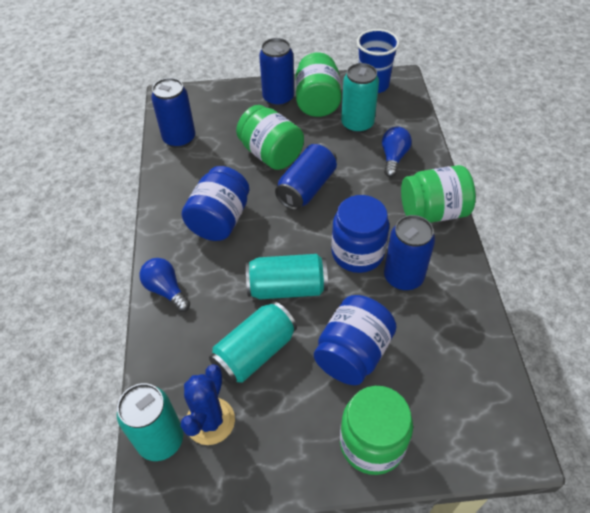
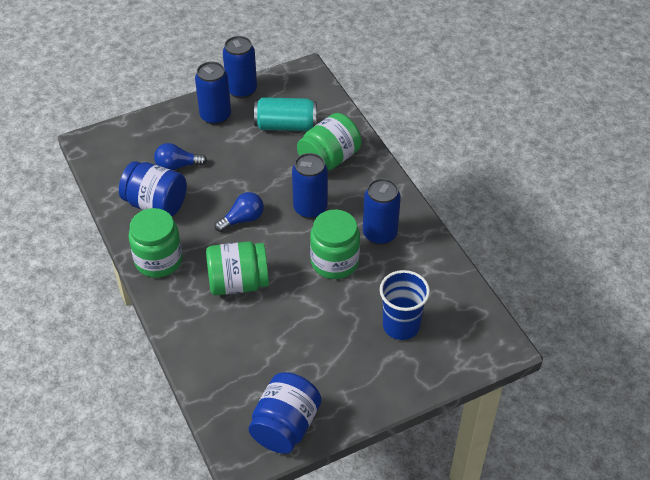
blue cactus: [181,364,235,445] = 1 -> none = 0
blue jar: [182,166,249,241] [314,295,397,385] [331,195,389,273] = 3 -> [119,161,187,216] [249,372,321,454] = 2
turquoise can: [117,383,183,461] [209,301,297,385] [246,254,328,299] [341,63,379,134] = 4 -> [254,97,317,131] = 1

